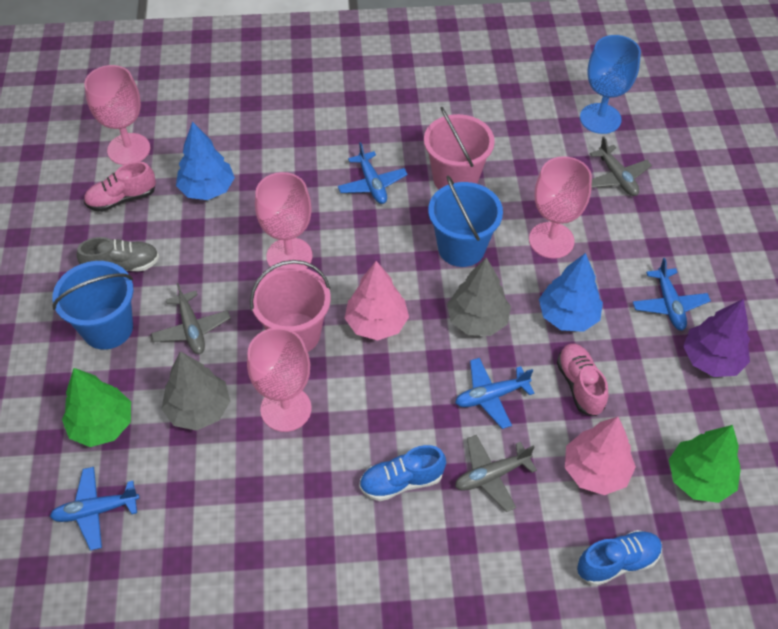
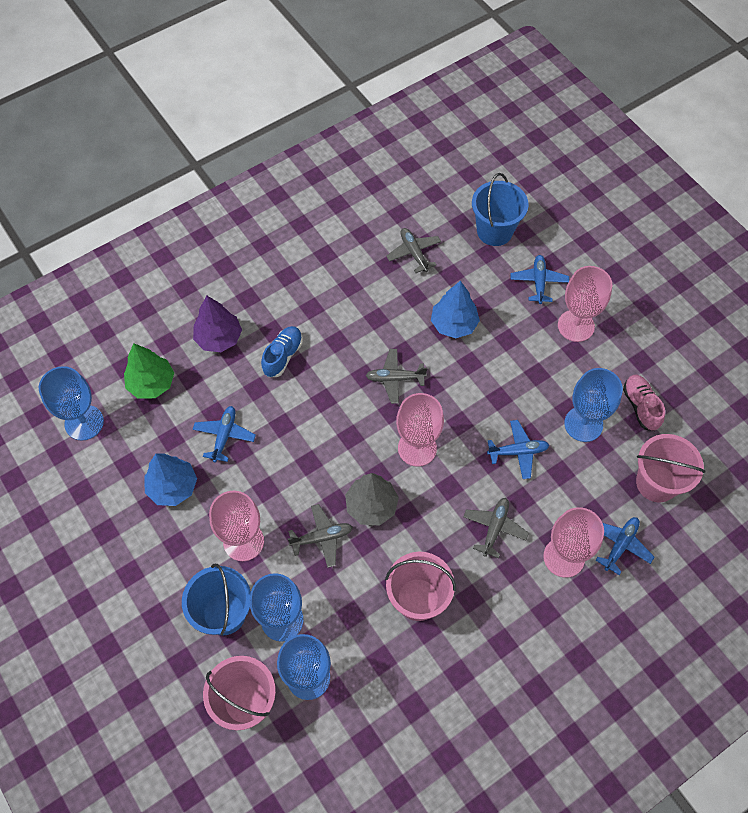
blue goblet: [580,35,641,134] = 1 -> [39,366,104,440] [250,573,304,642] [277,634,331,700] [564,368,623,442] = 4
blue shoe: [359,445,446,501] [577,530,662,586] = 2 -> [261,326,303,377] = 1
green tree: [62,368,131,447] [669,425,741,503] = 2 -> [124,343,174,399] = 1
grey plane: [151,283,231,354] [455,435,537,512] [590,137,652,196] = 3 -> [288,504,353,568] [366,349,427,404] [386,228,441,273] [463,498,529,558] = 4
grey shoe: [77,237,159,271] = 1 -> none = 0
grey tree: [161,351,230,431] [447,257,511,336] = 2 -> [345,473,399,526] = 1
pink bucket: [250,260,331,352] [424,107,495,189] = 2 -> [203,656,276,730] [385,552,456,621] [636,434,706,502] = 3
pink shoe: [84,162,156,212] [557,343,608,416] = 2 -> [623,375,665,431] = 1
pink tree: [345,261,409,341] [565,417,636,495] = 2 -> none = 0

